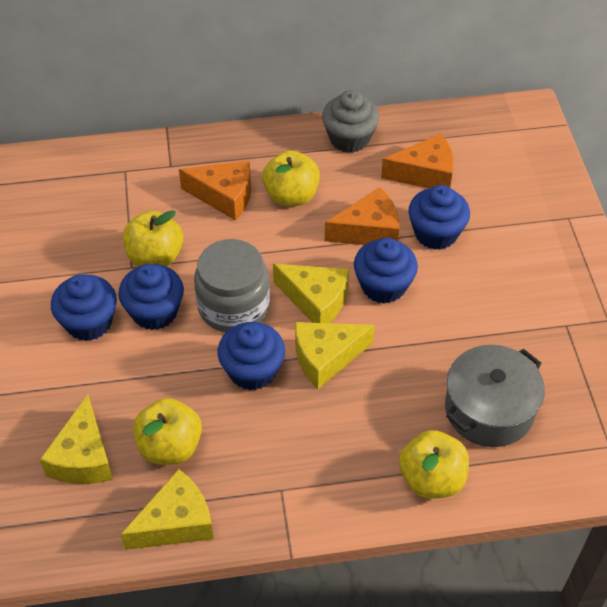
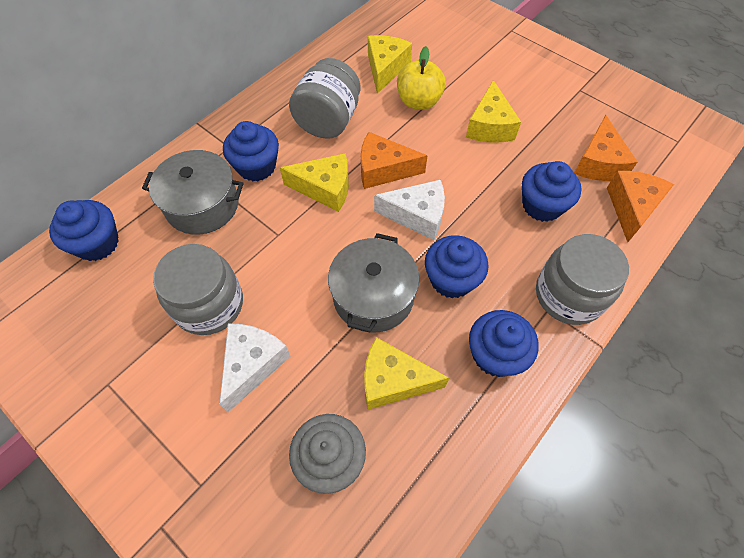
grey jar: [194,239,270,332] = 1 -> [153,244,243,335] [289,58,360,139] [536,234,629,325] = 3
grey pot: [445,345,545,447] = 1 -> [142,150,243,235] [328,233,419,333] = 2
white cheese: none = 0 -> [220,323,291,412] [374,180,445,240] = 2
yellow apple: [123,210,183,267] [133,398,202,465] [262,150,320,206] [399,430,469,499] = 4 -> [397,46,446,110] = 1

